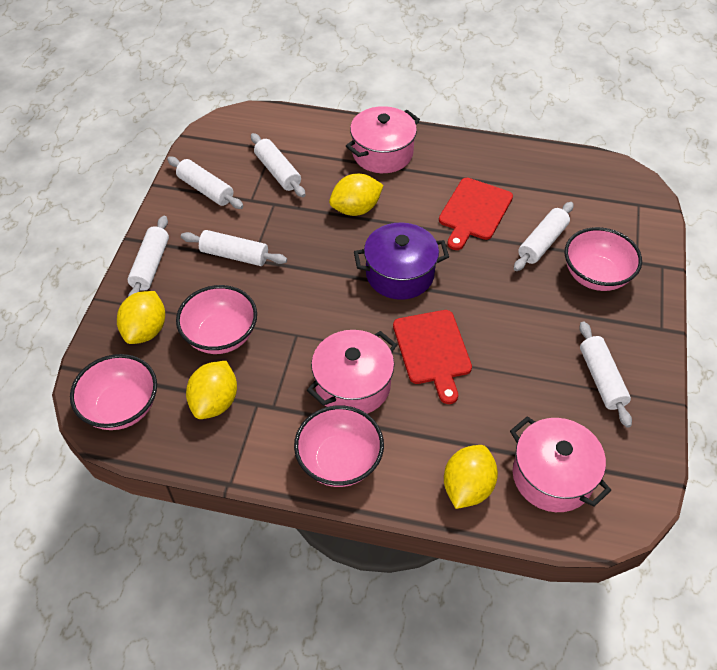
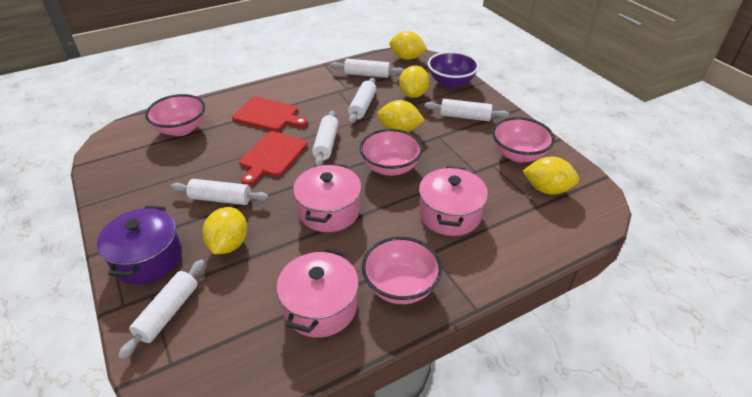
purple bowl: none = 0 -> [428,51,479,88] = 1
yellow lemon: [117,291,165,344] [186,361,237,419] [329,174,383,216] [444,445,498,509] = 4 -> [202,207,247,254] [377,100,424,132] [389,31,427,60] [399,66,430,98] [523,156,579,194] = 5

